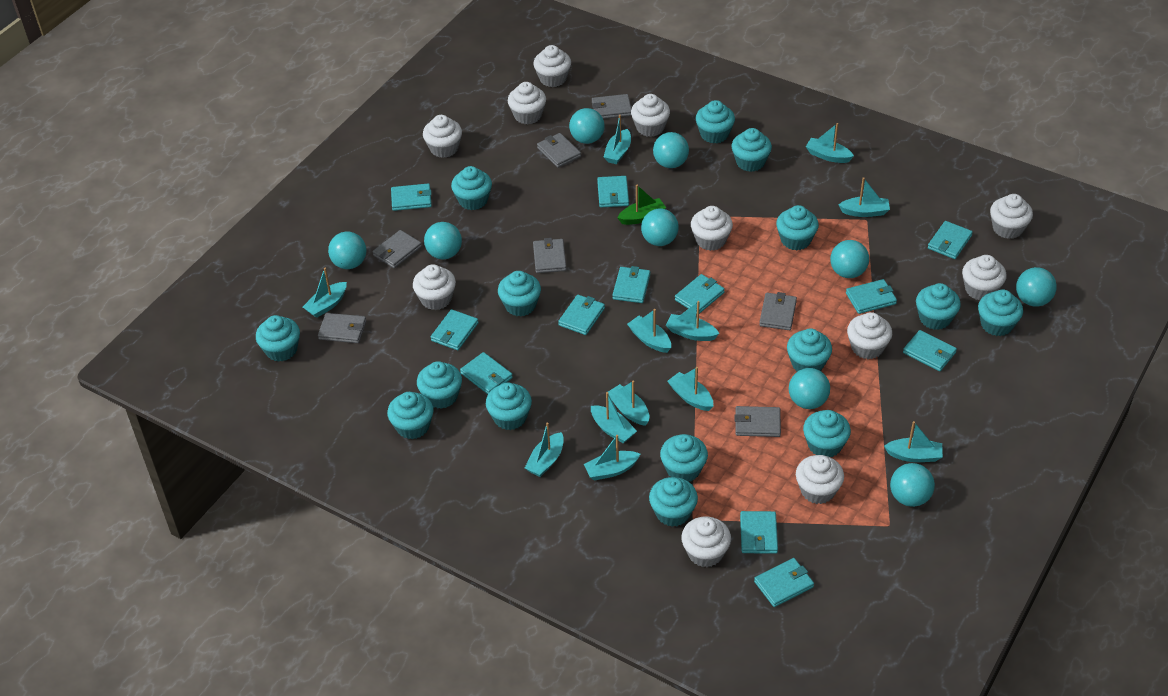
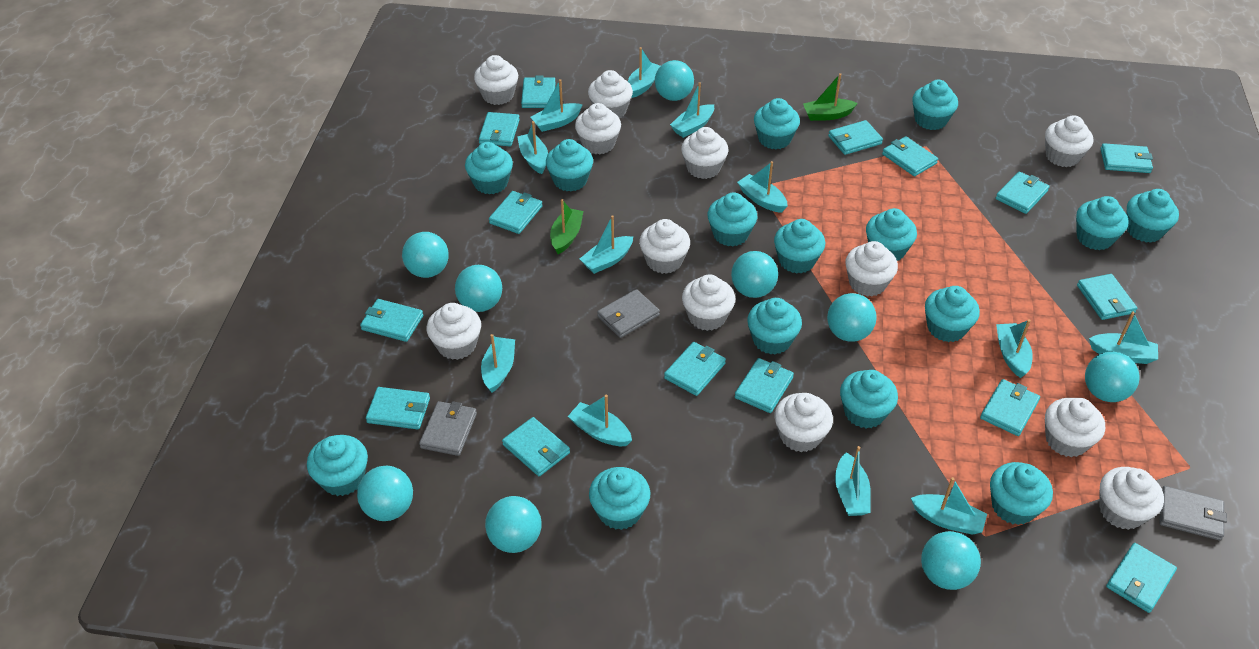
green boat: [617,185,666,225] = 1 -> [550,199,583,254] [803,73,858,121] = 2
grey wallet: [318,313,366,343] [373,230,422,268] [533,238,567,273] [537,133,581,168] [592,94,632,119] [734,406,781,437] [759,292,797,330] = 7 -> [419,401,477,456] [597,289,660,338] [1160,486,1227,540] = 3
turquoise wallet: [391,183,432,211] [431,309,479,350] [460,352,513,394] [558,295,605,335] [597,176,629,207] [612,266,650,303] [675,274,725,314] [740,511,778,554] [754,558,814,607] [846,279,897,314] [903,330,957,371] [928,221,973,259] = 12 -> [360,299,423,342] [366,387,430,429] [479,112,520,146] [489,191,543,234] [502,417,570,477] [521,76,556,108] [664,342,726,396] [735,358,794,413] [828,120,883,155] [882,136,938,176] [980,379,1040,436] [996,172,1049,214] [1077,274,1137,320] [1100,143,1153,173] [1106,543,1177,613] = 15
white cupcake: [413,264,456,310] [423,115,462,158] [508,82,546,124] [533,45,571,87] [631,94,670,137] [681,517,731,567] [691,206,733,251] [796,455,844,504] [847,312,892,359] [962,255,1006,301] [990,194,1033,239] = 11 -> [427,303,481,360] [474,55,518,105] [575,103,621,154] [588,70,633,118] [639,219,690,274] [681,127,729,179] [682,274,735,331] [775,393,833,452] [845,241,898,297] [1045,115,1093,167] [1045,398,1105,457] [1099,467,1164,530] = 12

